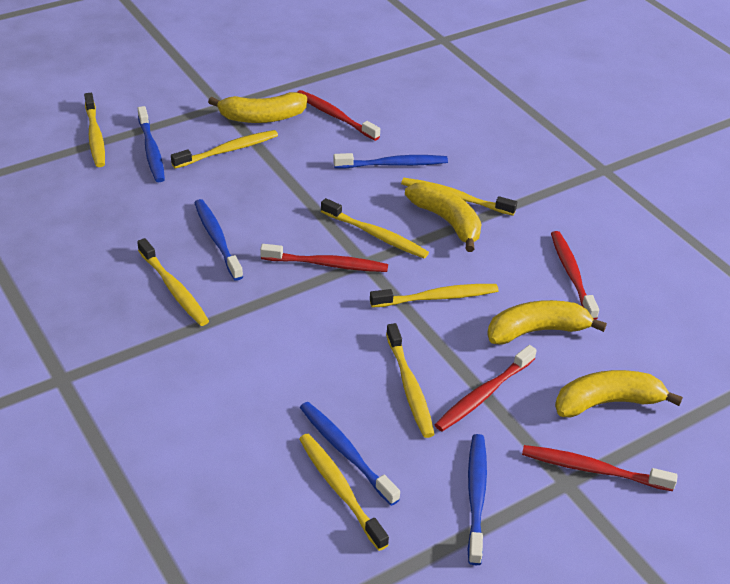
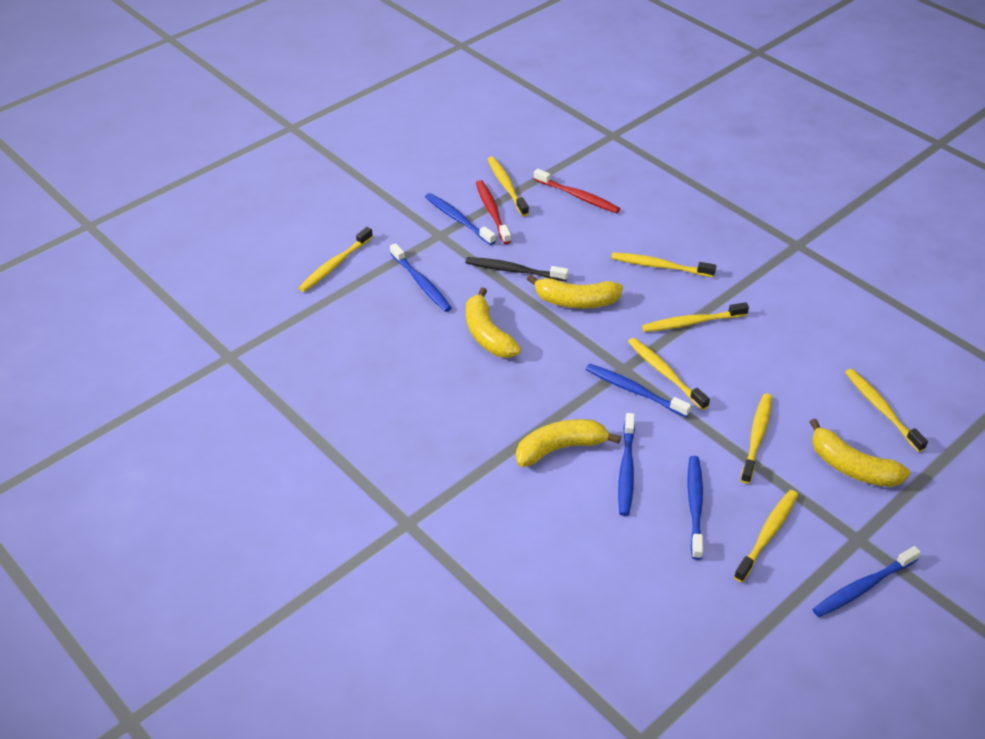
black toothbrush: none = 0 -> [465,257,569,281] = 1
blue toothbrush: [137,106,165,182] [194,199,243,281] [300,402,400,506] [333,153,448,169] [468,434,487,566] = 5 -> [390,243,452,312] [425,193,496,245] [586,364,692,417] [618,413,635,516] [687,456,703,560] [812,546,921,617] = 6
red toothbrush: [260,244,388,272] [297,90,380,141] [434,345,537,431] [522,445,678,491] [551,231,599,320] = 5 -> [476,180,511,244] [534,169,620,213] = 2

